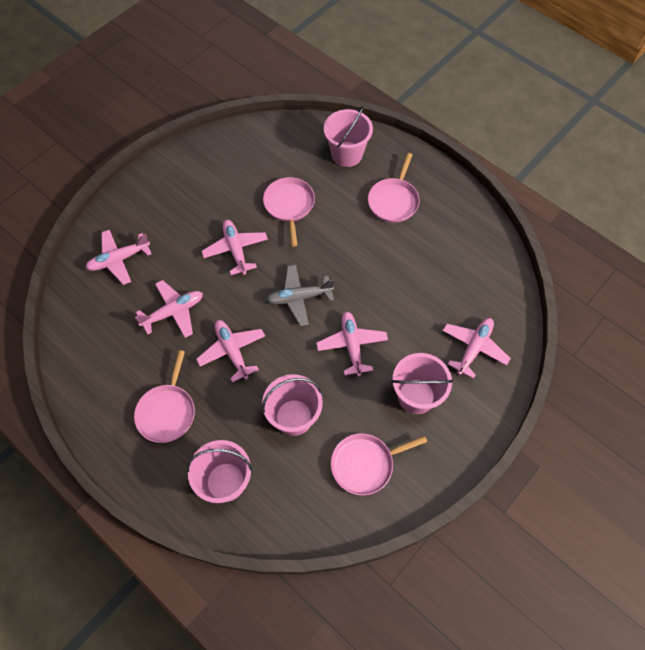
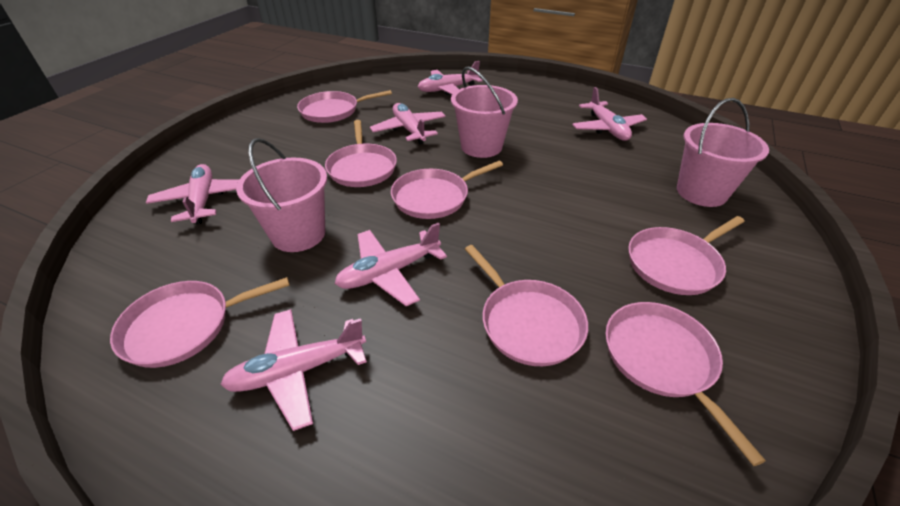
grey plane: [266,265,334,326] = 1 -> none = 0
pink bucket: [187,440,252,503] [262,374,323,436] [324,106,373,167] [391,353,454,414] = 4 -> [236,138,327,252] [451,67,518,158] [677,98,769,207] = 3
pink pan: [134,350,195,443] [263,177,315,247] [331,433,427,495] [368,153,420,223] = 4 -> [110,277,290,368] [297,90,392,123] [325,120,397,187] [391,161,503,219] [465,245,588,366] [605,302,766,466] [628,216,745,295] = 7

